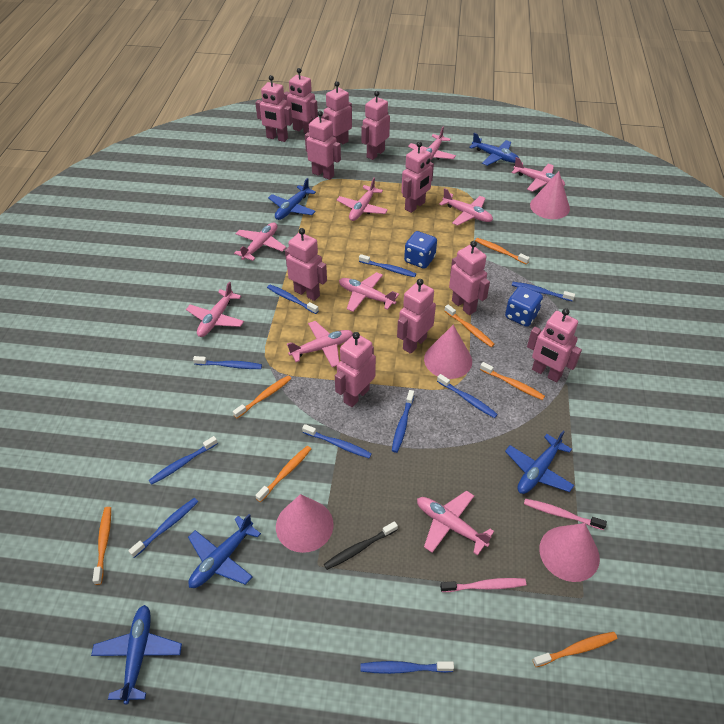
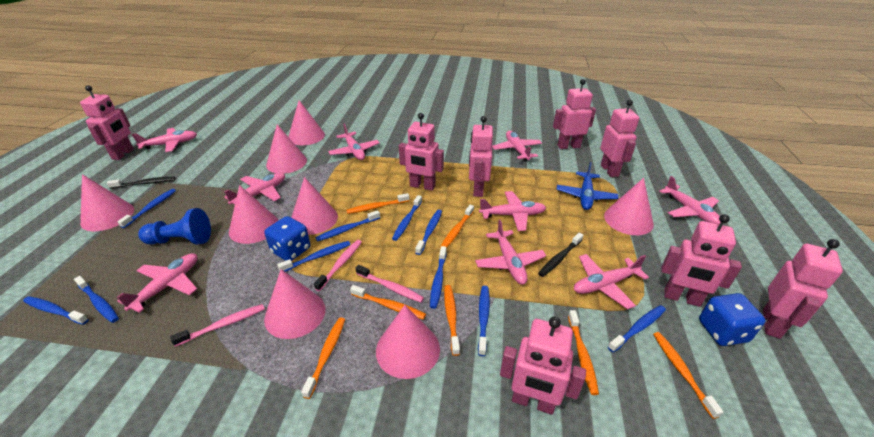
black toothbrush: [324,521,398,570] = 1 -> [107,177,175,189] [538,233,583,277] = 2
blue pawn: none = 0 -> [138,208,211,245] = 1
blue plane: [91,605,182,704] [188,514,261,588] [268,178,316,220] [469,133,519,166] [505,430,574,494] = 5 -> [556,162,619,210] = 1
pink cone: [276,494,334,553] [424,325,472,379] [530,171,570,219] [539,523,600,582] = 4 -> [80,174,134,231] [229,185,278,244] [264,269,326,339] [266,124,307,174] [288,100,325,145] [291,177,338,235] [376,305,440,379] [604,178,654,235] = 8
pink robot: [255,75,292,142] [284,68,318,134] [285,228,327,301] [305,111,341,180] [321,81,352,144] [335,332,376,407] [361,91,390,160] [397,279,436,354] [401,141,434,213] [449,241,490,315] [527,308,582,382] = 11 -> [80,85,134,160] [399,113,444,191] [469,116,493,197] [500,316,586,415] [553,79,596,149] [600,100,639,177] [661,214,742,307] [763,239,843,339] = 8
pink toothbrush: [440,578,526,592] [524,499,607,530] = 2 -> [170,304,265,347] [314,240,362,291] [355,265,424,303] = 3

